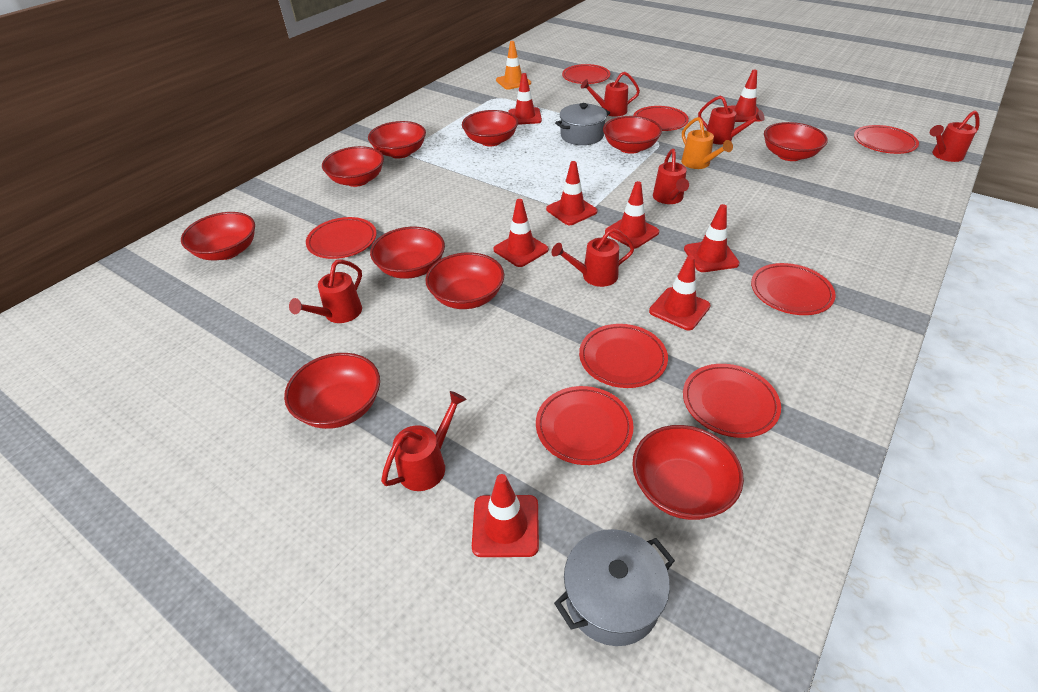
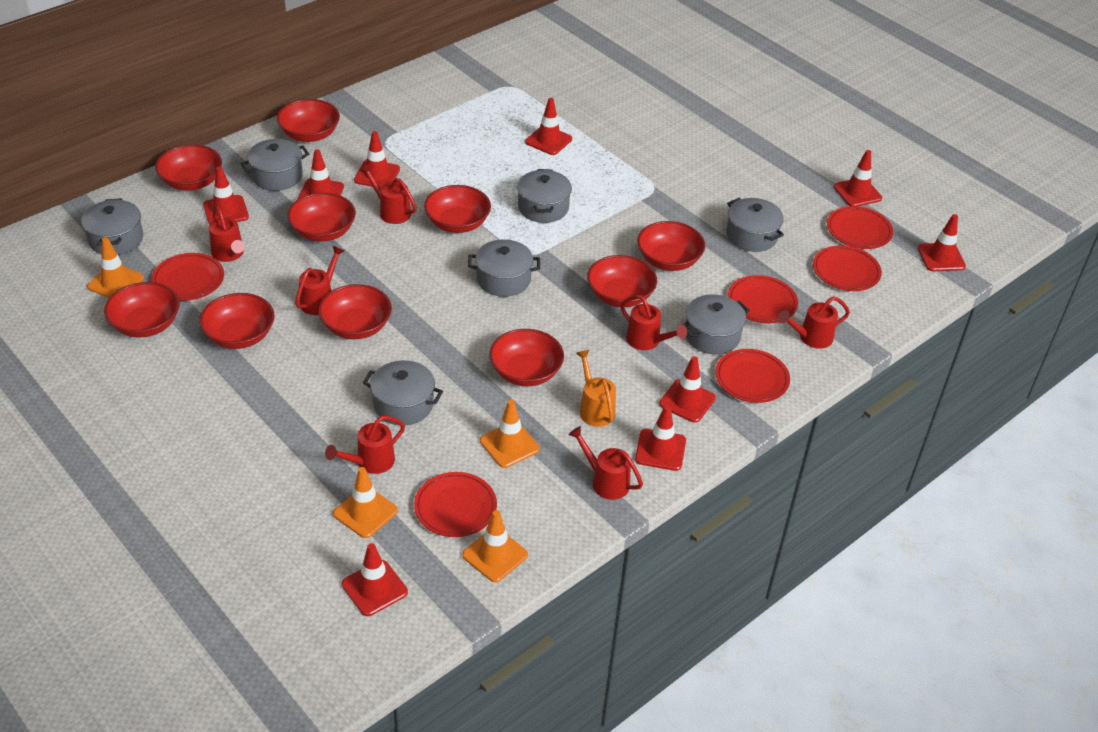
grey pot: [554,529,675,646] [555,103,610,145] = 2 -> [81,198,143,255] [241,139,309,191] [363,360,443,425] [468,239,540,297] [517,169,572,223] [683,294,750,354] [726,198,784,252] = 7
orange traffic cone: [496,41,531,90] = 1 -> [87,237,144,298] [333,467,398,538] [462,510,528,582] [480,400,540,468] = 4
red plate: [306,217,377,259] [536,386,634,465] [562,64,610,84] [579,324,668,388] [633,106,689,131] [683,364,781,438] [751,263,836,315] [854,125,919,154] = 8 -> [151,253,224,301] [414,472,497,537] [716,349,790,403] [728,275,798,323] [813,245,882,291] [827,206,893,249] = 6
red traffic cone: [472,474,539,557] [493,199,549,267] [508,73,542,125] [546,161,598,225] [605,181,659,248] [649,255,711,330] [684,204,740,272] [728,69,761,122] = 8 -> [203,167,249,225] [298,149,344,199] [342,543,408,616] [354,131,400,188] [525,98,572,155] [635,405,686,471] [659,356,716,423] [834,150,882,206] [918,214,966,271] = 9

